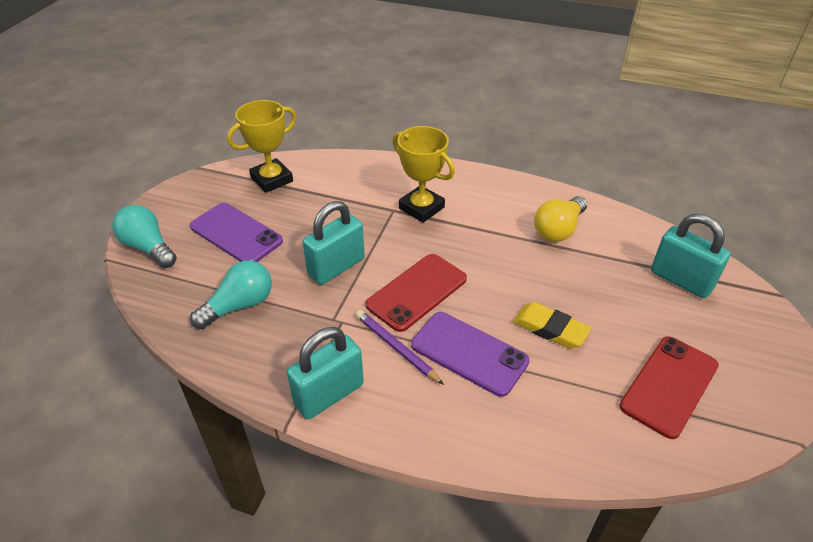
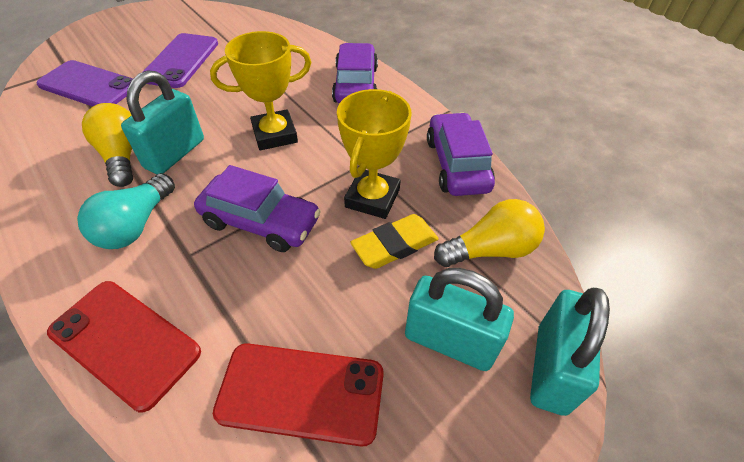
purple car: none = 0 -> [194,165,321,252] [332,43,378,103] [427,112,495,196] = 3
purple pencil: [356,310,444,385] = 1 -> none = 0
turquoise light bulb: [112,205,177,268] [190,260,272,329] = 2 -> [77,173,175,249] = 1
yellow light bulb: [534,196,587,242] = 1 -> [82,103,133,187] [434,199,545,267] = 2

